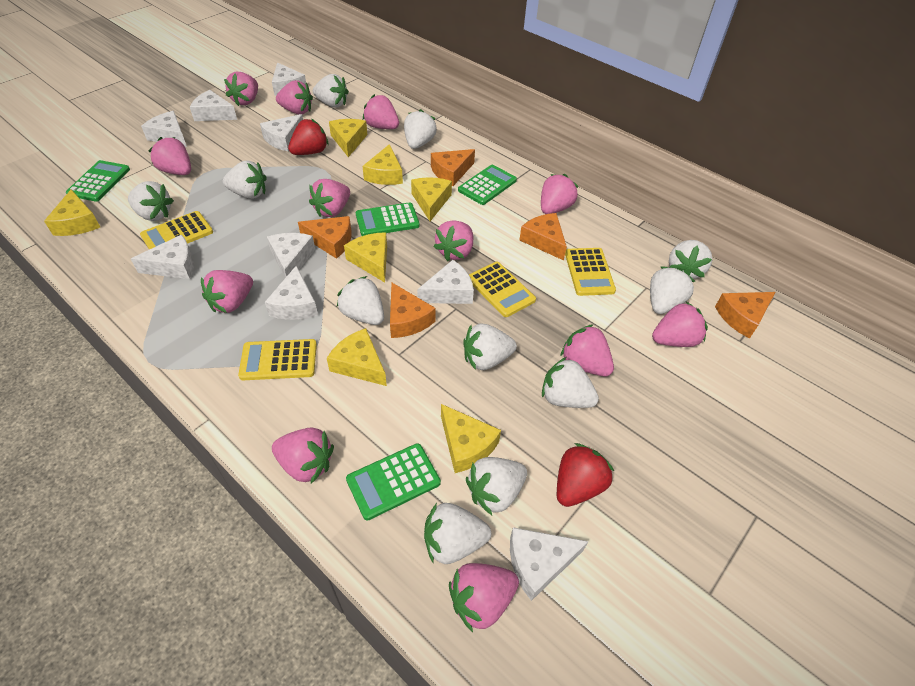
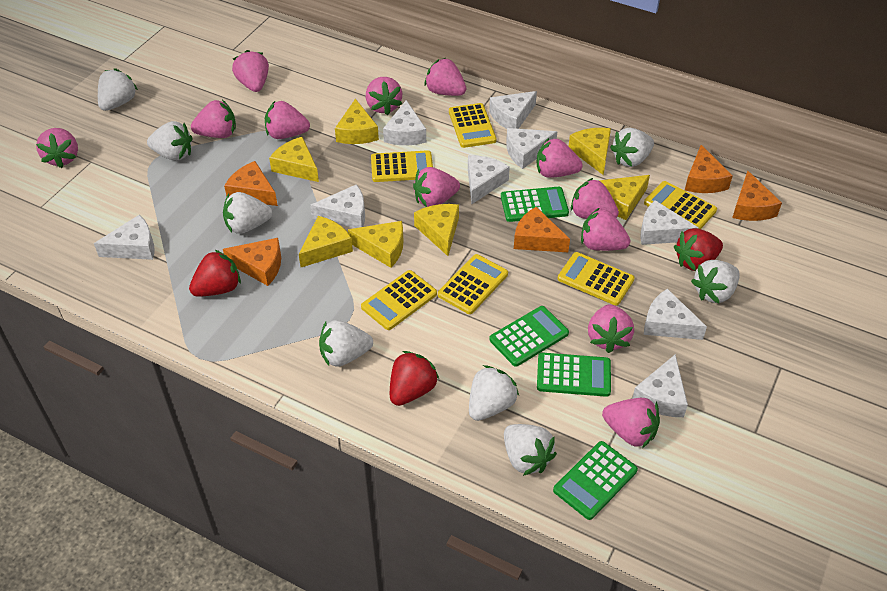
red strawberry: [288,119,329,155] [557,443,614,507] = 2 -> [189,250,241,297] [390,351,439,406] [674,228,723,271] = 3
white strawberry: [128,181,174,221] [223,160,267,199] [313,74,349,108] [337,276,384,325] [404,109,437,149] [424,503,491,564] [463,324,517,370] [466,457,527,515] [542,357,599,408] [650,266,695,314] [669,240,712,279] = 11 -> [98,68,138,111] [147,121,193,161] [223,192,272,234] [319,320,373,367] [469,365,519,421] [504,424,557,476] [610,128,654,167] [691,260,740,304] = 8
yellow calculator: [140,211,213,250] [238,339,317,380] [469,262,536,317] [565,248,616,296] = 4 -> [361,270,437,330] [371,150,433,182] [438,254,508,314] [449,103,496,148] [558,252,635,305] [644,181,717,229] = 6

